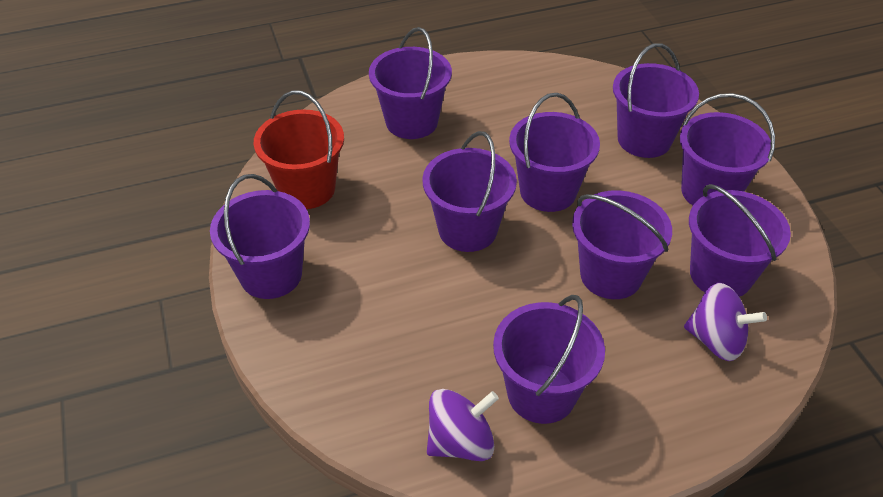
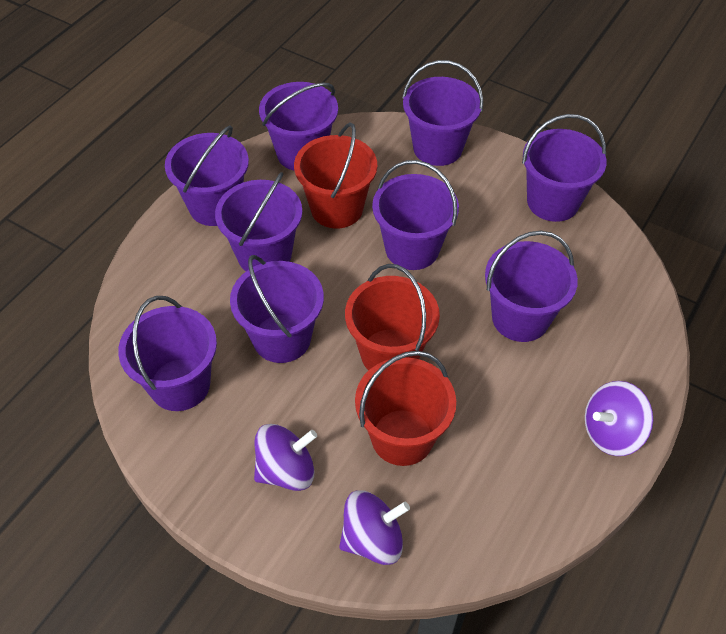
purple spinning top: [427,389,499,461] [684,283,767,361] = 2 -> [254,424,317,491] [339,490,410,565] [585,381,654,456] = 3
red bucket: [254,90,344,209] = 1 -> [294,123,377,229] [345,264,440,370] [355,351,456,466] = 3

